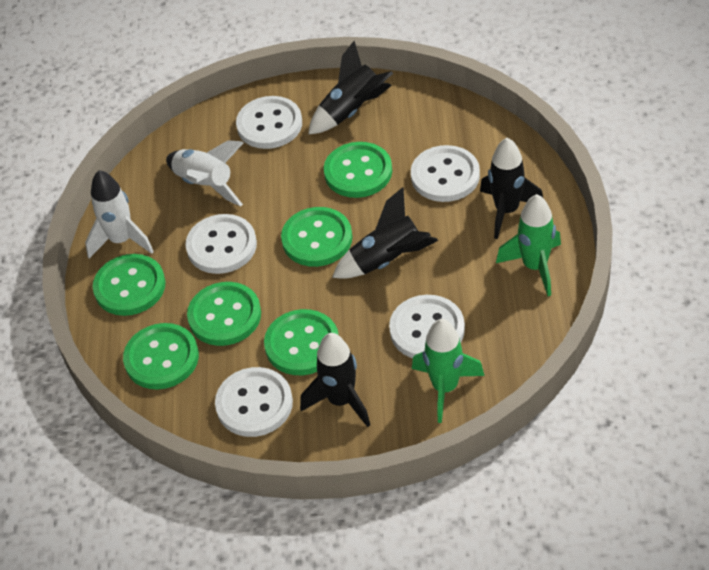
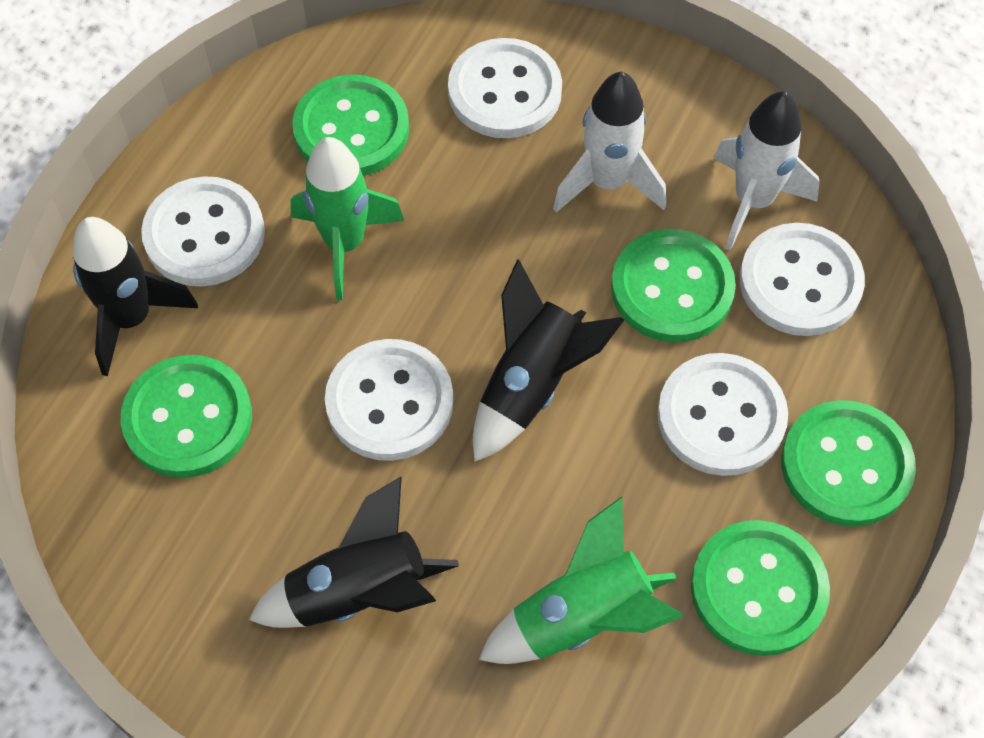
black rocket: [300,333,370,427] [308,41,393,134] [332,187,438,279] [480,138,543,239] = 4 -> [73,217,198,376] [249,476,459,628] [473,259,624,462] = 3
green button: [93,254,166,316] [123,323,199,390] [187,282,261,346] [264,309,338,375] [281,207,352,267] [324,142,392,198] = 6 -> [121,355,252,478] [292,74,409,176] [611,229,736,342] [691,520,830,656] [781,400,916,527] = 5

